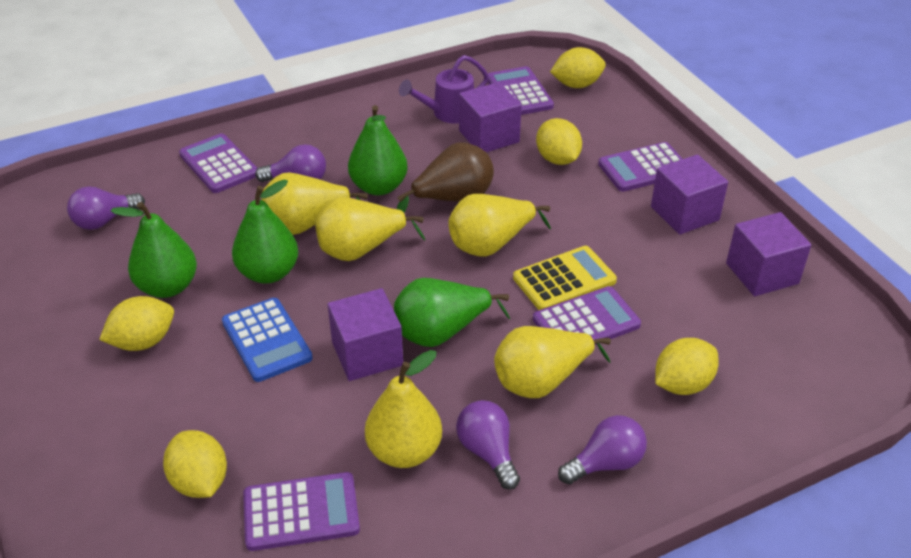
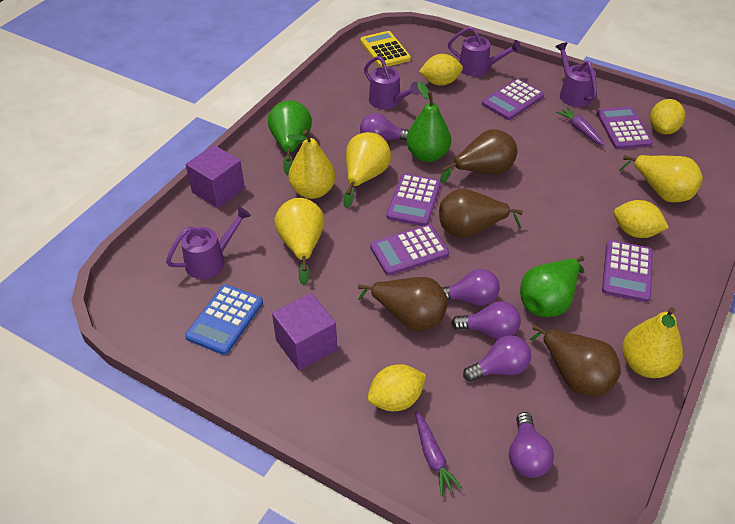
brown pear: [397,142,494,213] = 1 -> [358,277,448,331] [439,189,523,238] [440,129,517,183] [530,325,621,396] = 4
green pear: [111,202,197,298] [232,180,298,284] [348,105,408,195] [394,278,510,347] = 4 -> [268,100,312,175] [406,82,451,162] [520,256,584,317] = 3
purple carrot: none = 0 -> [415,411,463,496] [556,107,605,146] = 2
purple cube: [328,288,403,381] [459,82,522,152] [651,155,728,235] [726,212,811,296] = 4 -> [186,145,245,208] [272,293,337,370] = 2
purple light bulb: [67,187,145,230] [255,144,326,182] [456,400,520,490] [558,415,647,484] = 4 -> [360,113,409,141] [442,269,500,306] [451,301,521,339] [463,335,531,382] [509,412,554,478] = 5
purple watering can: [399,55,489,123] = 1 -> [166,206,251,279] [364,56,420,109] [448,26,521,76] [555,42,597,107] = 4
yellow lemon: [99,296,174,351] [163,430,227,498] [536,118,582,165] [550,47,606,88] [655,338,719,395] = 5 -> [368,364,426,411] [419,54,463,86] [614,200,669,238] [650,99,685,135] = 4

